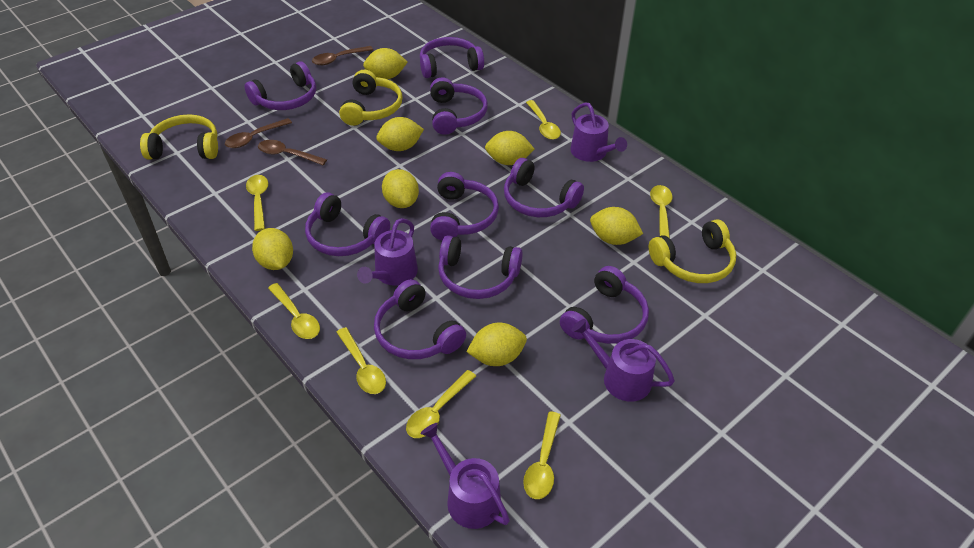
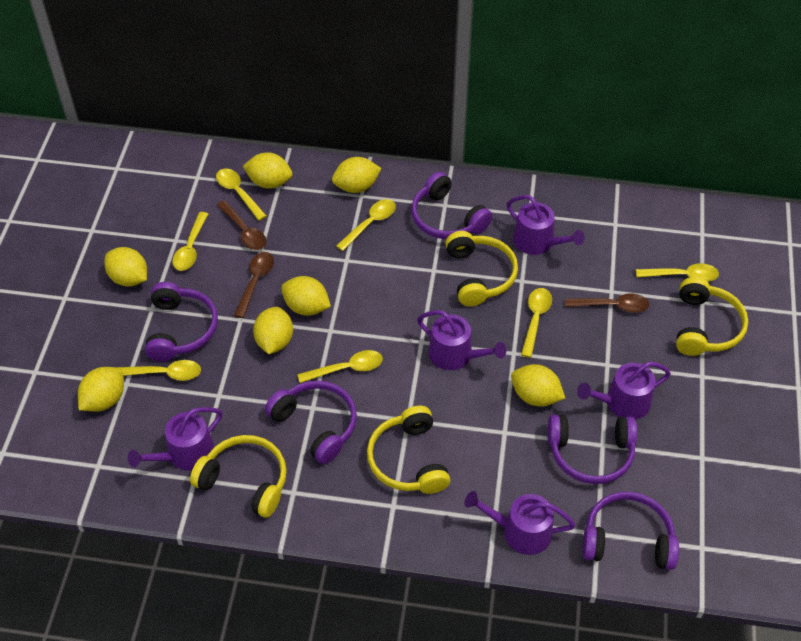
purple headphones: [245,61,316,110] [305,193,390,256] [374,279,466,359] [420,37,484,78] [430,77,488,135] [430,172,499,240] [438,235,523,299] [504,158,584,217] [560,266,649,344] = 9 -> [145,282,218,362] [265,381,357,464] [411,172,492,239] [548,415,637,484] [582,492,679,570] = 5
purple watering can: [357,218,418,286] [420,423,510,529] [570,103,627,162] [572,319,675,402] = 4 -> [128,407,222,471] [417,310,506,370] [464,491,576,555] [507,195,584,255] [577,362,671,419] = 5
yellow headphones: [140,114,218,159] [339,70,403,126] [649,219,736,283] = 3 -> [190,435,287,518] [367,406,450,494] [445,231,518,307] [676,277,748,356] = 4

